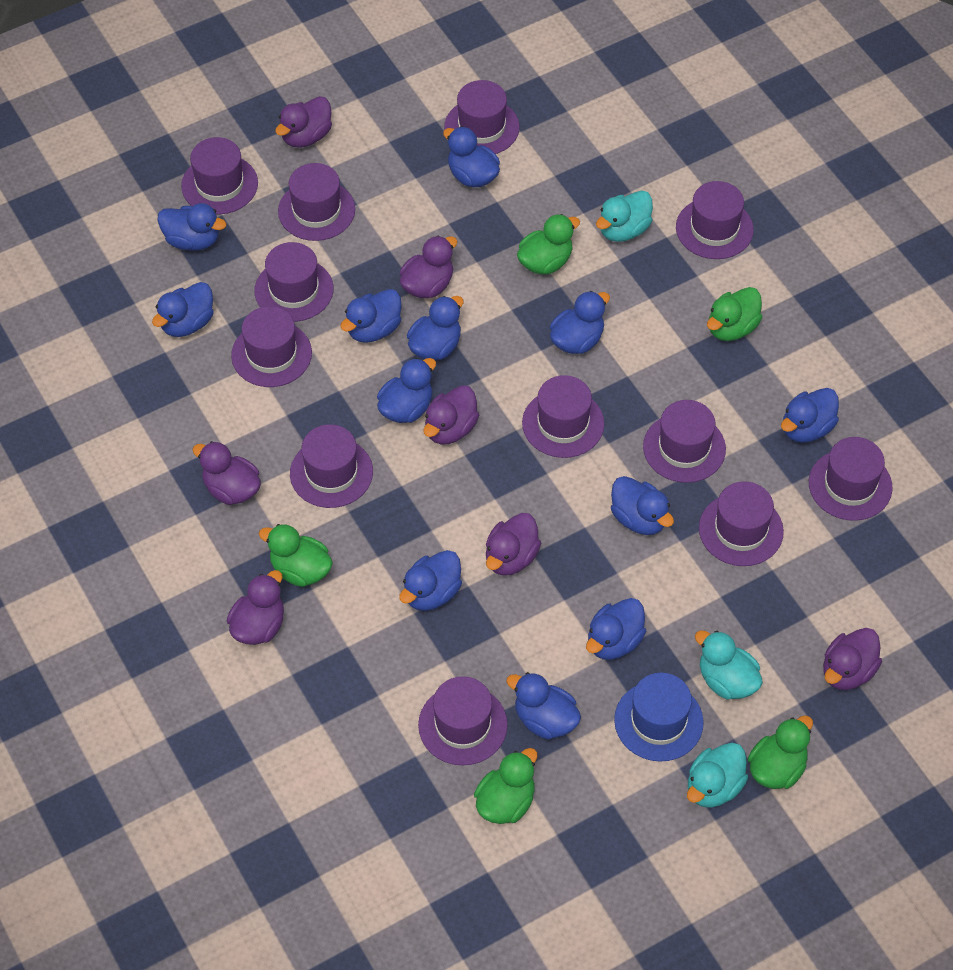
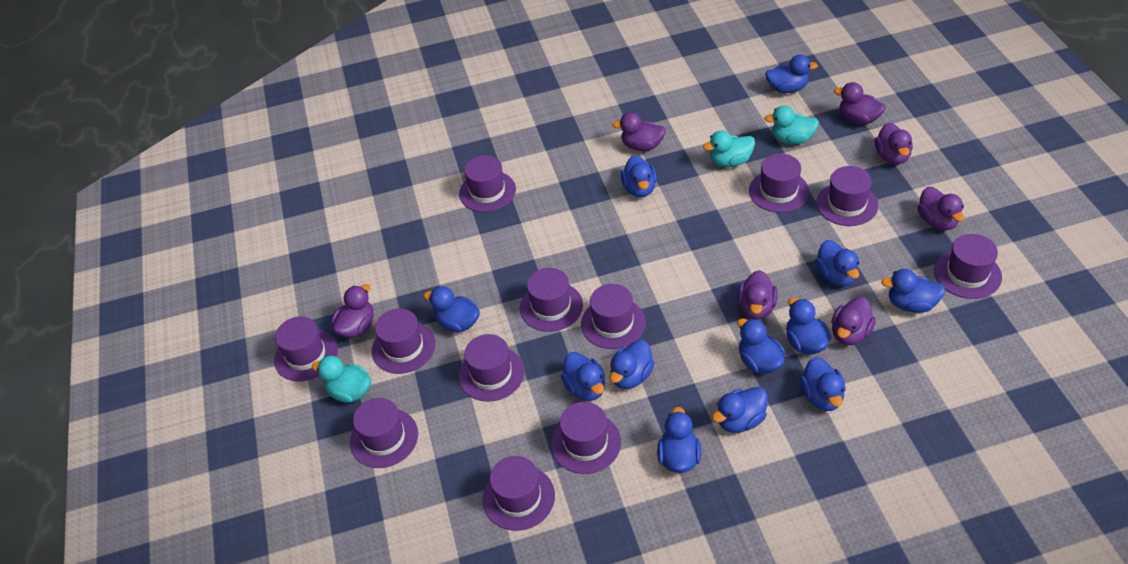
blue hat: [614,673,704,762] = 1 -> none = 0
green duck: [259,524,333,587] [474,748,537,824] [517,214,580,274] [707,287,762,341] [748,715,813,789] = 5 -> none = 0

